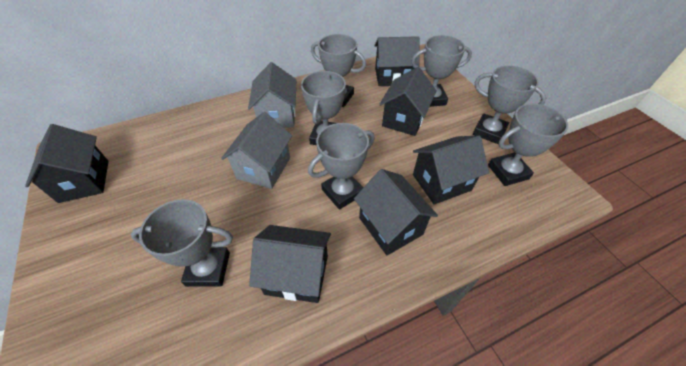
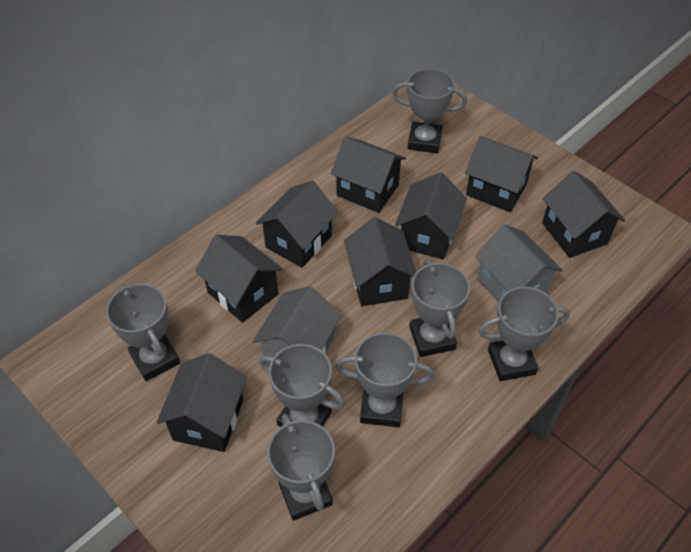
black house: [25,124,109,203] [249,225,331,303] [354,169,438,256] [374,36,420,86] [379,67,437,136] [413,135,489,205] = 6 -> [156,353,247,452] [195,235,283,323] [256,181,338,268] [331,137,406,213] [344,217,416,306] [395,172,467,260] [465,136,538,212] [542,171,625,258] = 8

